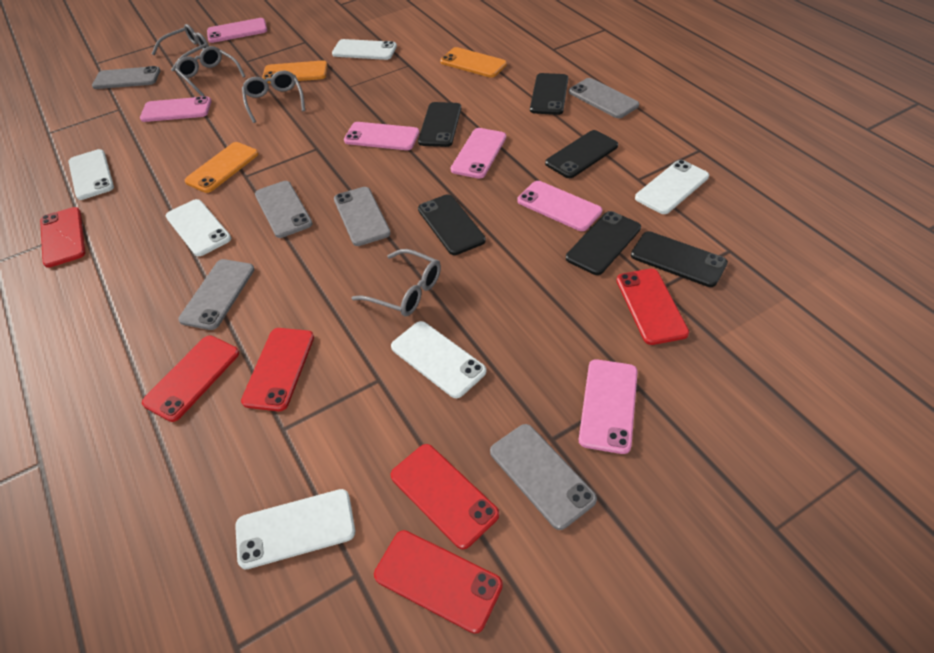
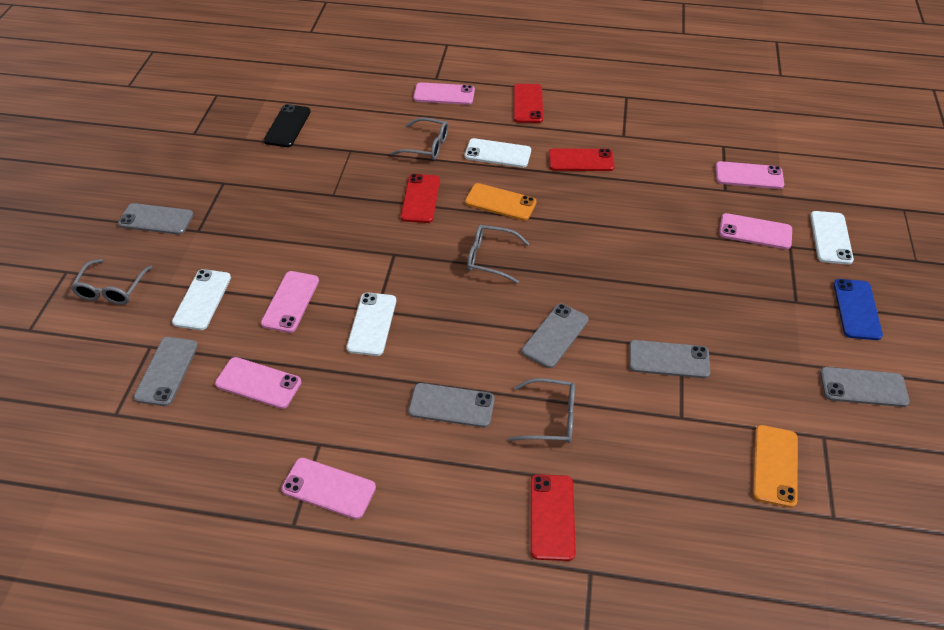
black phone: [418,102,461,147] [418,194,486,255] [530,73,568,115] [545,130,618,178] [566,211,641,275] [631,231,728,287] = 6 -> [264,104,311,147] = 1
blue phone: none = 0 -> [833,279,883,340] = 1
orange phone: [185,142,259,193] [262,61,328,83] [440,47,507,78] = 3 -> [465,183,537,221] [753,425,798,508] = 2
red phone: [40,207,86,268] [142,335,239,422] [241,328,314,411] [374,530,503,634] [391,444,499,549] [616,269,689,345] = 6 -> [400,174,440,223] [514,84,543,123] [531,474,576,561] [549,148,615,171] = 4
white phone: [68,149,114,200] [166,199,231,256] [235,489,355,569] [332,39,397,60] [391,321,486,398] [635,160,709,214] = 6 -> [172,269,231,330] [346,292,396,356] [465,138,531,168] [810,211,854,265] = 4

